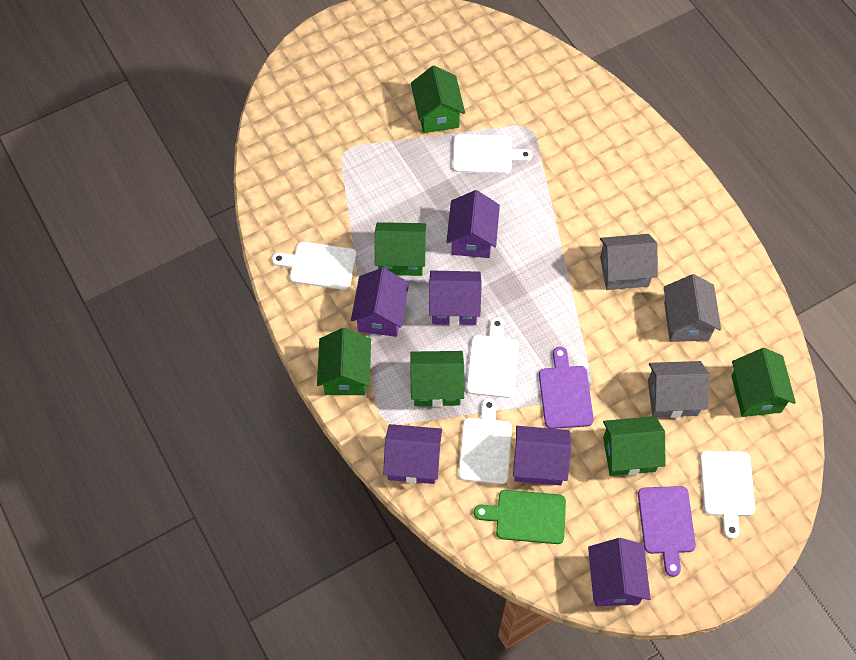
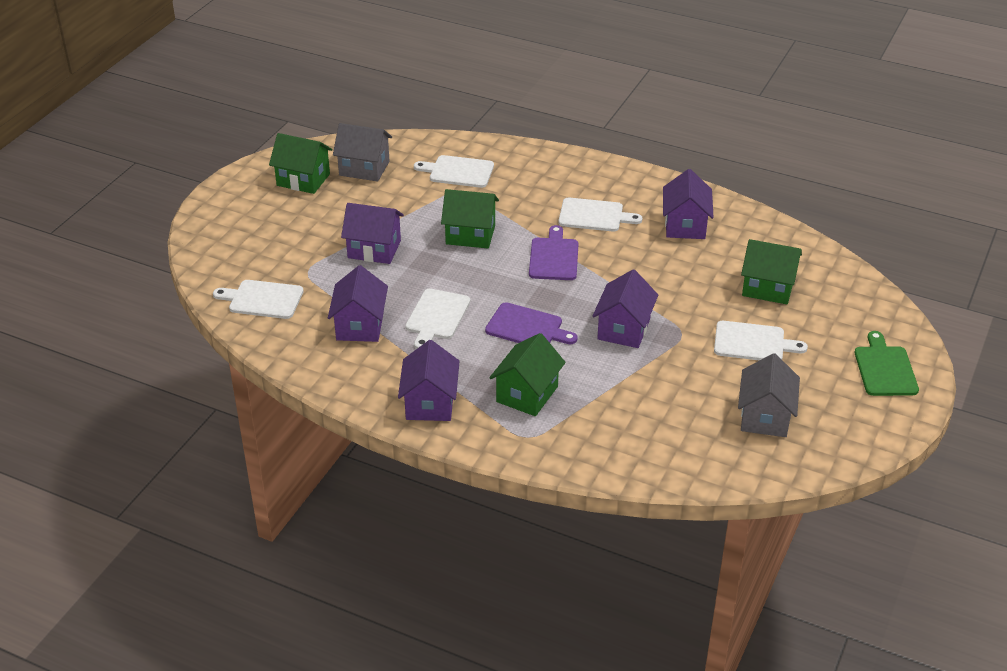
green house: [317,328,371,395] [375,222,426,276] [410,351,464,407] [411,65,465,133] [603,416,665,476] [731,348,796,417] = 6 -> [269,133,332,194] [441,189,499,248] [489,333,566,416] [741,239,802,304] = 4
grey house: [600,234,658,290] [648,361,710,418] [664,274,721,342] = 3 -> [333,123,392,181] [738,353,800,437] = 2
purple house: [351,268,409,337] [383,424,442,484] [429,270,482,325] [446,190,500,258] [513,426,571,485] [588,538,651,606] = 6 -> [328,265,388,342] [341,203,404,264] [398,340,460,421] [593,269,658,348] [663,169,714,239] = 5

